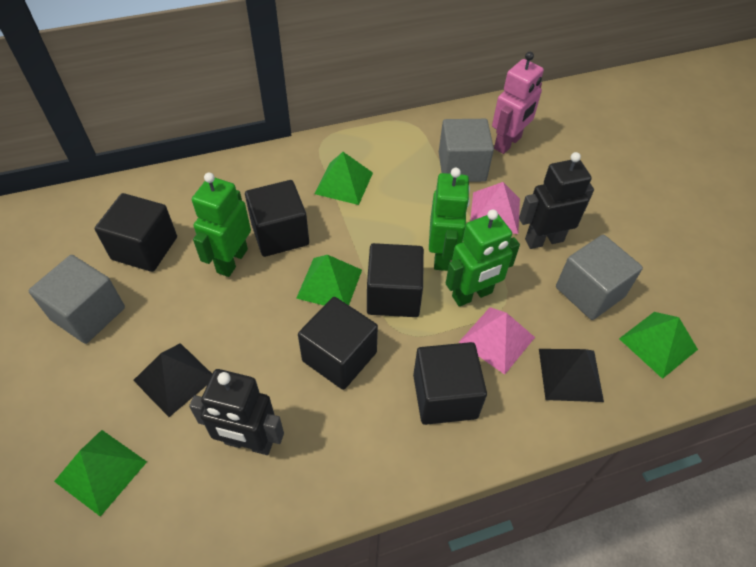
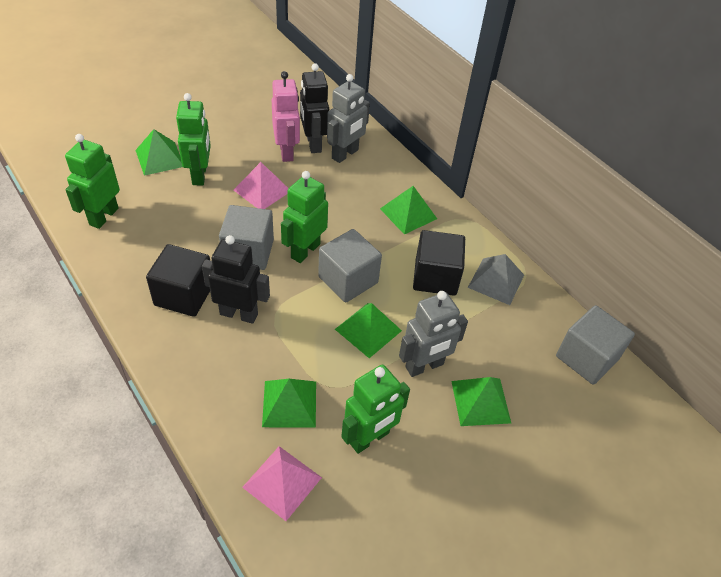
black cube: [95,193,177,272] [245,180,309,257] [298,297,378,390] [367,243,424,317] [413,342,487,425] = 5 -> [146,244,210,317] [413,230,465,296] = 2
black pyramid: [133,343,212,417] [539,349,604,402] = 2 -> none = 0
green pyramid: [54,430,147,517] [296,255,362,305] [314,152,373,205] [619,312,698,379] = 4 -> [135,129,182,176] [262,379,316,428] [335,303,402,358] [380,186,437,235] [451,377,511,426] = 5
green robot: [192,173,251,277] [429,168,470,271] [446,209,520,307] = 3 -> [65,134,120,229] [176,93,211,185] [281,171,328,263] [341,365,410,454] = 4
grey pyramid: none = 0 -> [468,254,524,305] = 1
grey robot: none = 0 -> [327,74,370,163] [399,291,468,377] = 2

